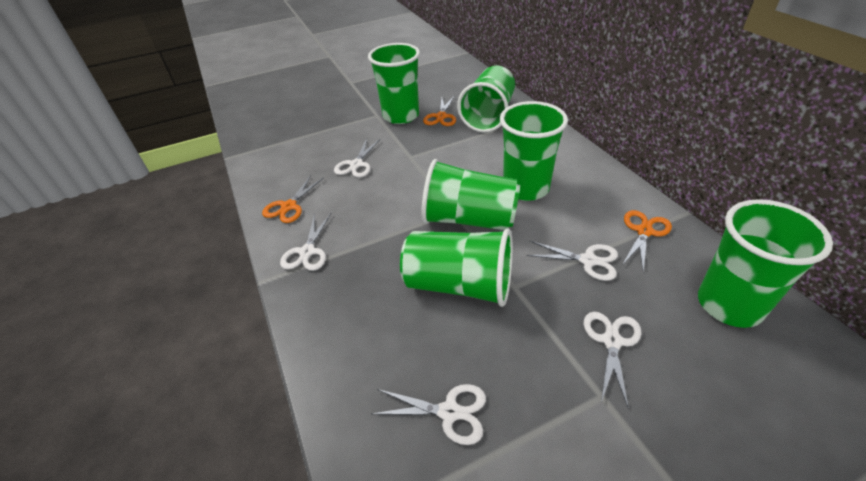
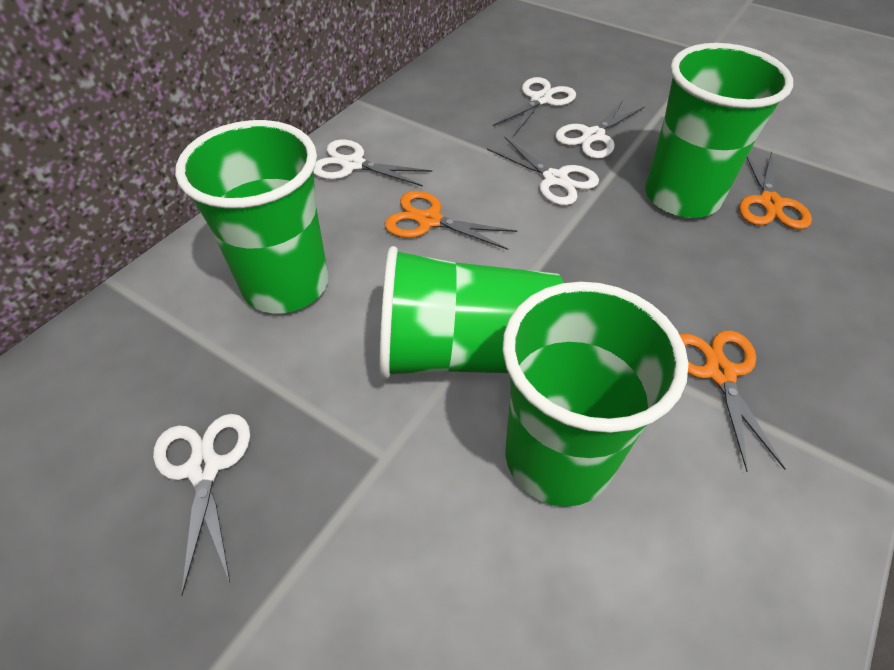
green cup: [368,43,420,124] [400,229,513,307] [422,159,520,230] [457,65,515,133] [500,101,568,201] [698,199,833,328] = 6 -> [175,120,329,314] [380,246,563,379] [502,282,688,507] [645,43,793,218] = 4

